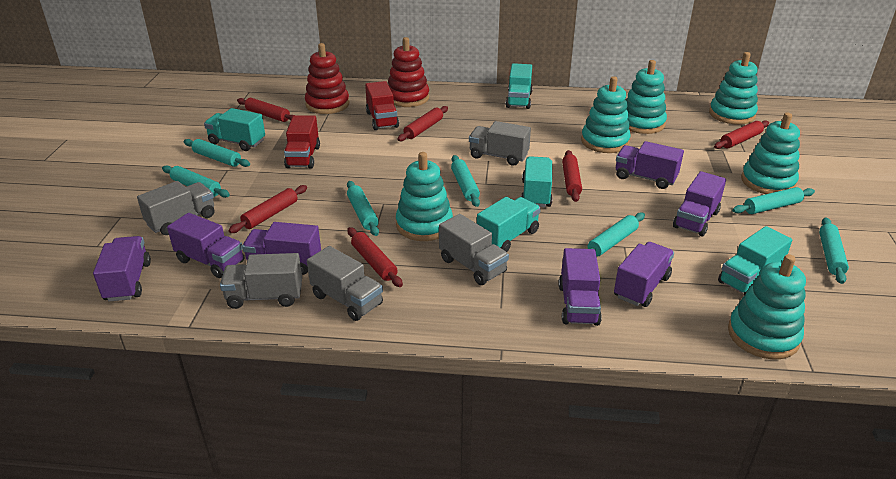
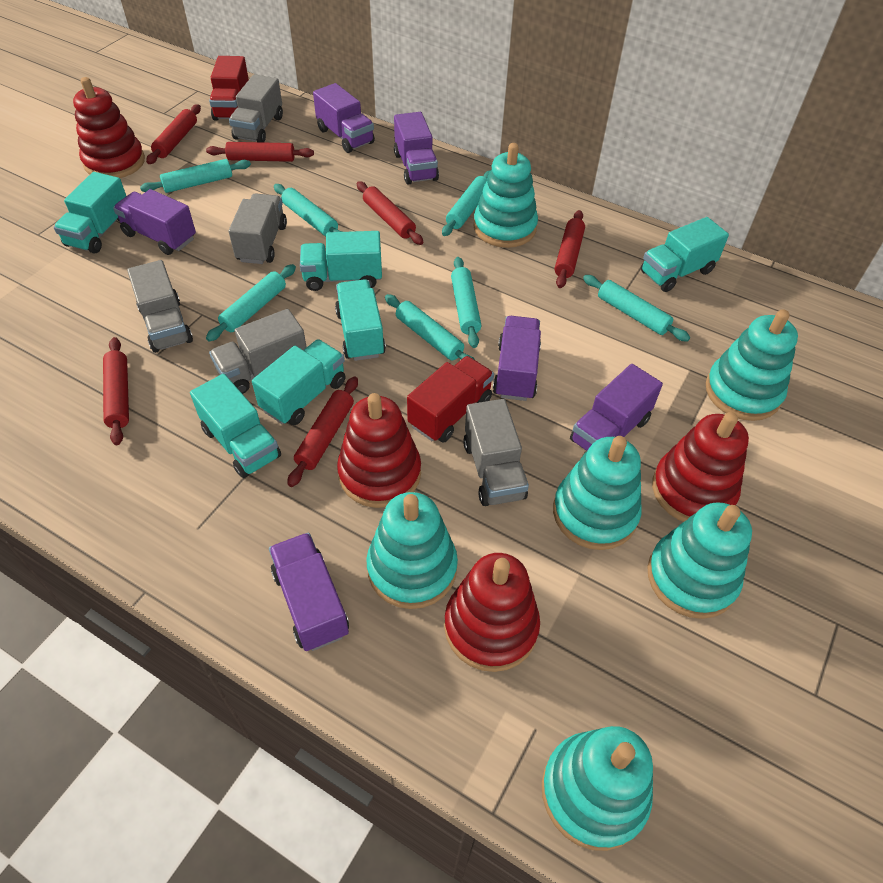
purple truck: [93,236,151,301] [167,213,244,278] [242,222,321,275] [558,248,602,326] [614,242,674,307] [616,141,684,189] [673,171,726,236] = 7 -> [113,189,196,255] [269,533,349,651] [313,83,375,153] [394,112,439,184] [493,316,541,401] [570,364,663,451] = 6
red stacking toy: [305,43,350,114] [388,37,429,107] = 2 -> [73,77,145,178] [337,393,421,508] [444,553,540,672] [652,412,749,522] = 4
turquoise truck: [204,108,265,151] [477,197,541,252] [506,63,533,109] [521,156,553,207] [718,226,792,296] = 5 -> [54,172,126,254] [190,374,281,478] [252,339,346,425] [300,231,382,291] [335,279,386,361] [641,217,729,292] = 6

